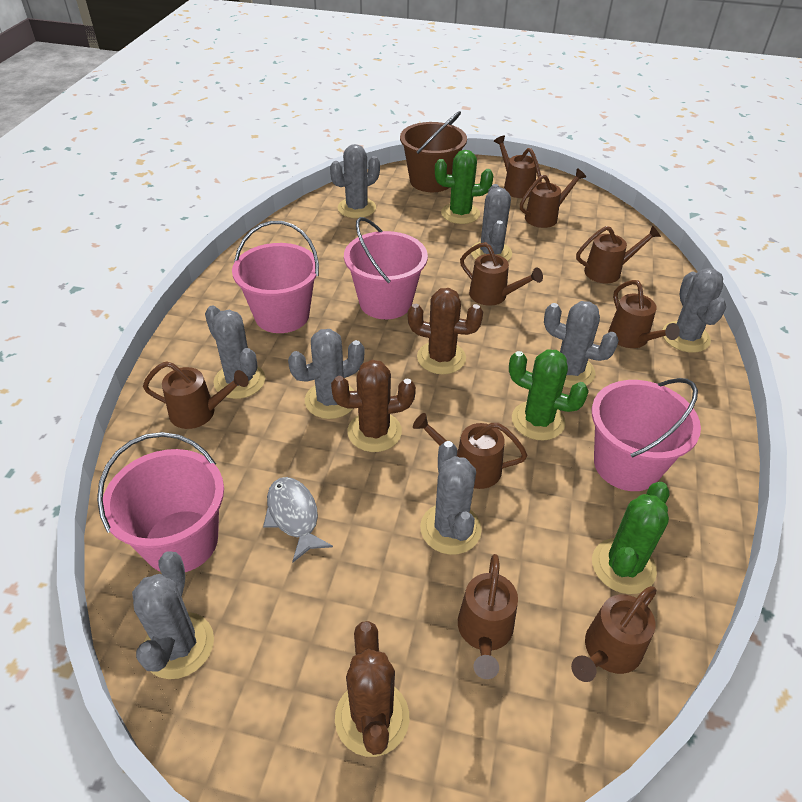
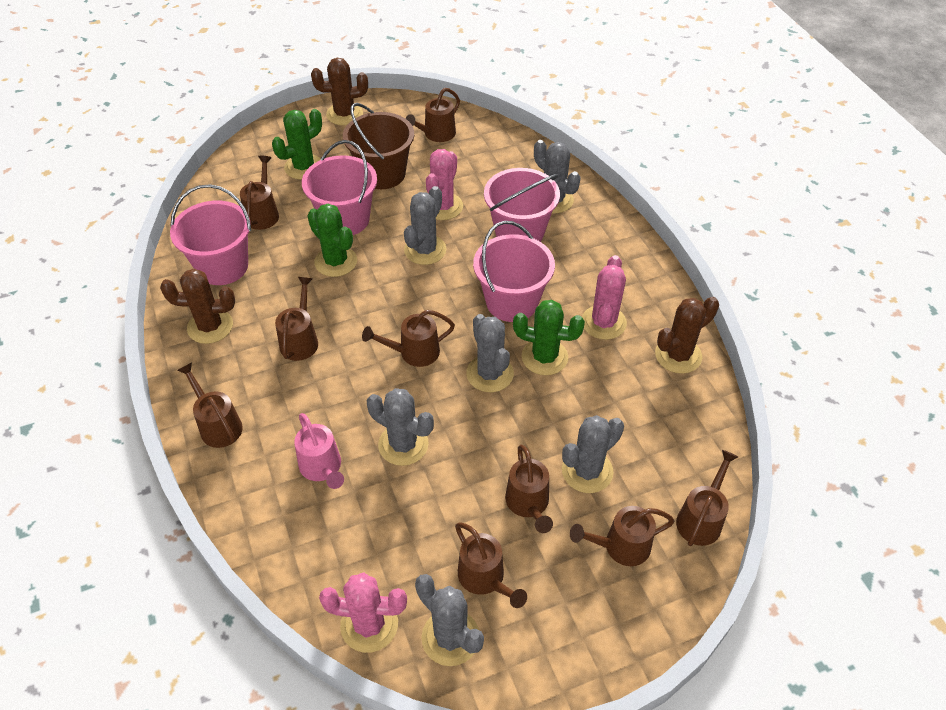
grey cactus: [132,551,214,679] [205,306,265,399] [288,329,365,419] [330,144,380,218] [420,441,482,555] [471,184,512,261] [544,301,619,388] [662,268,726,353] = 8 -> [367,388,434,466] [404,186,447,265] [415,574,484,666] [466,314,514,392] [534,140,581,213] [562,415,624,493] = 6
grey fish: [263,477,333,562] = 1 -> none = 0
pink cactus: none = 0 -> [319,573,407,653] [426,149,463,220] [582,255,627,340] = 3
pink watering can: none = 0 -> [294,413,344,489] = 1

